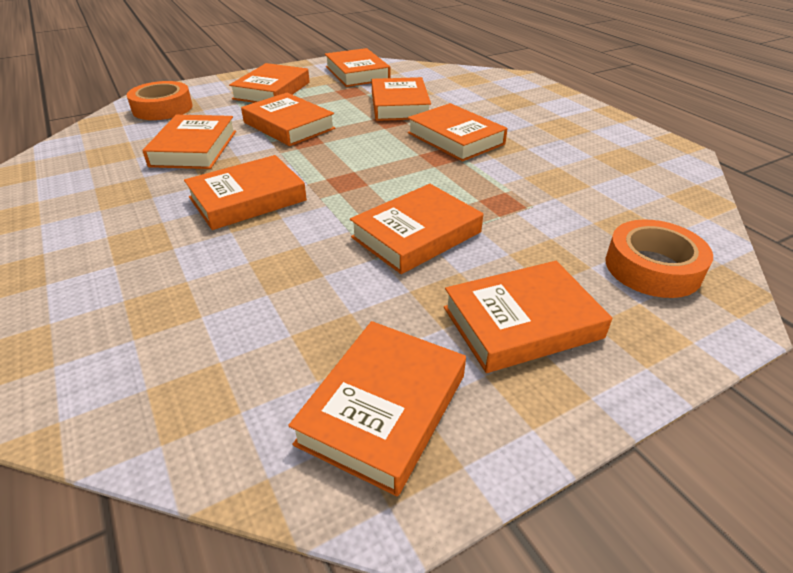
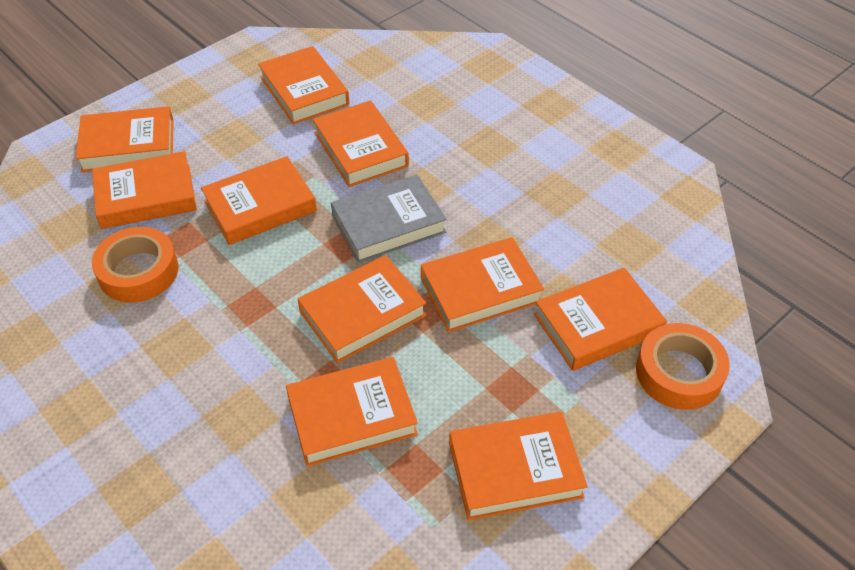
grey book: none = 0 -> [331,174,447,263] = 1

